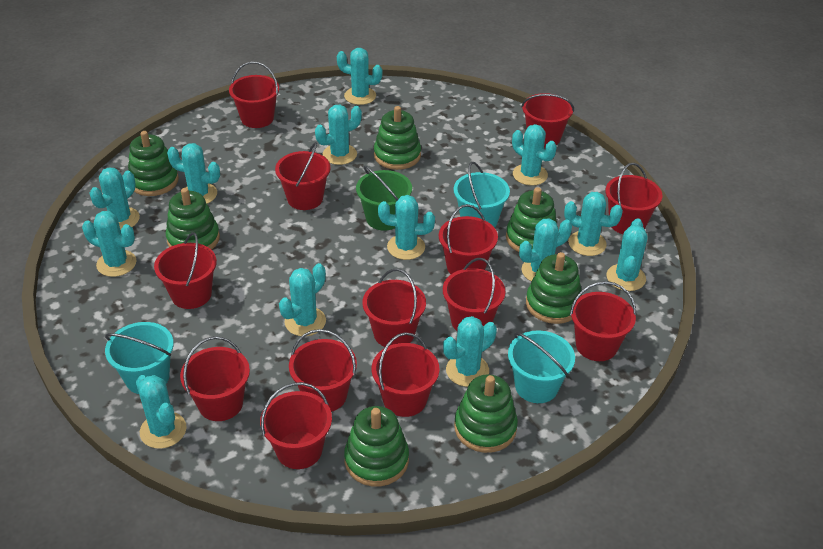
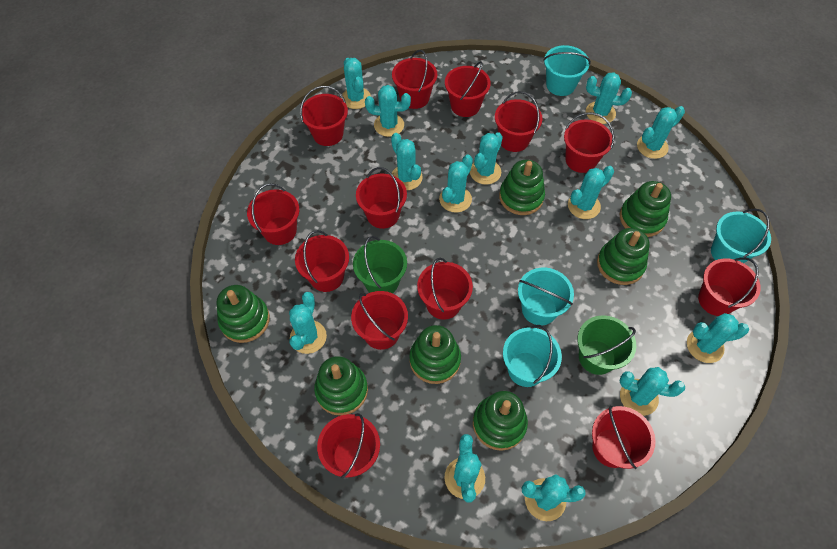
green bucket: [356,166,412,231] = 1 -> [353,236,407,293] [578,315,636,375] = 2
turquoise bucket: [105,322,174,394] [454,162,510,228] [508,330,575,403] = 3 -> [503,325,562,387] [518,268,574,325] [543,45,591,96] [711,208,771,263] = 4

